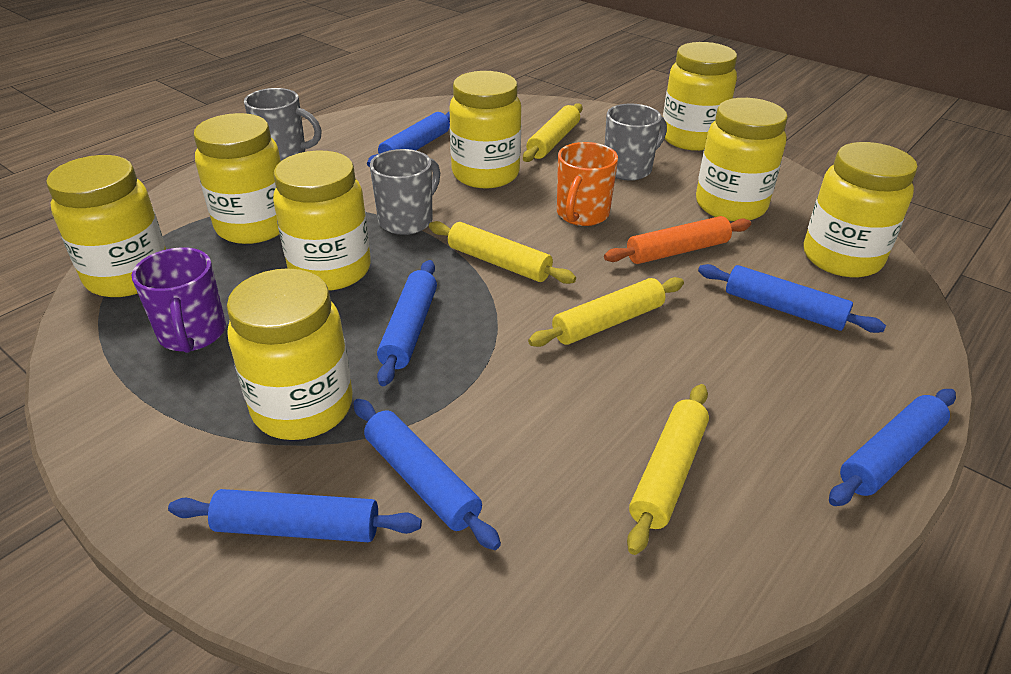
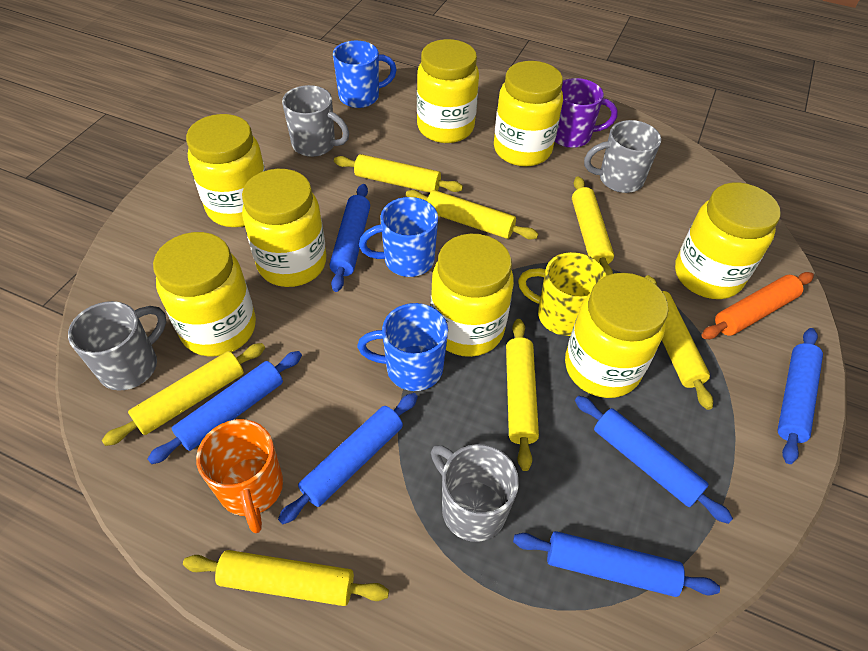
blue mug: none = 0 -> [333,41,397,108] [357,303,448,391] [359,197,438,277] = 3
grey mug: [244,88,322,161] [370,149,440,235] [605,104,667,181] = 3 -> [68,301,166,391] [282,85,349,157] [431,444,519,542] [584,120,661,193] = 4
yellow mug: none = 0 -> [518,252,607,336] = 1
yellow rolling pin: [429,221,576,284] [523,103,582,162] [528,277,684,347] [627,384,709,555] = 4 -> [102,343,265,446] [183,550,389,606] [334,154,463,193] [406,190,538,240] [506,319,539,471] [572,176,614,275] [645,275,713,410] = 7

